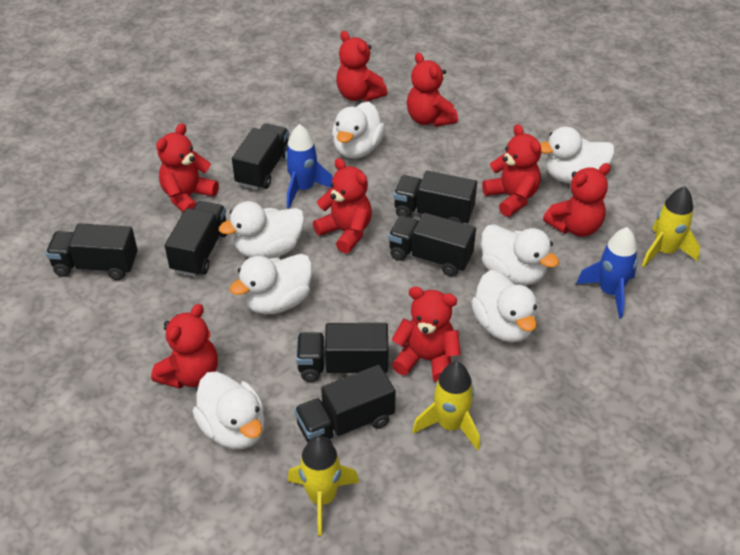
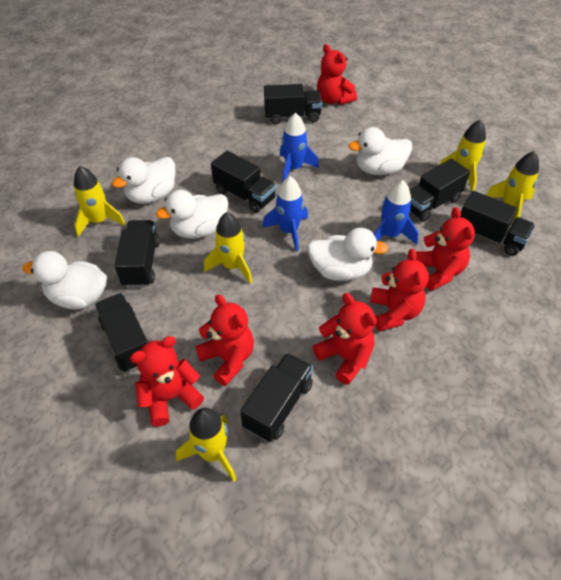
blue rocket: [285,124,333,208] [576,227,638,318] = 2 -> [262,176,308,251] [280,113,319,182] [374,180,419,244] = 3
red teddy bear: [151,304,218,389] [156,123,219,212] [313,158,372,254] [336,31,388,102] [391,286,461,382] [407,52,458,127] [482,124,541,217] [543,163,611,237] = 8 -> [130,336,204,427] [195,294,254,386] [313,293,377,385] [317,44,357,105] [370,249,429,332] [416,207,475,291] = 6
white duck: [192,371,265,449] [219,201,305,259] [230,254,312,314] [332,102,385,159] [471,270,537,343] [481,224,559,285] [540,126,615,183] = 7 -> [23,251,107,309] [112,157,176,204] [156,190,228,239] [308,228,389,281] [349,127,412,175] = 5
yellow rocket: [288,436,359,536] [412,362,480,451] [642,186,700,267] = 3 -> [74,166,126,237] [176,408,236,482] [204,212,252,284] [440,120,486,191] [486,151,539,220] = 5

